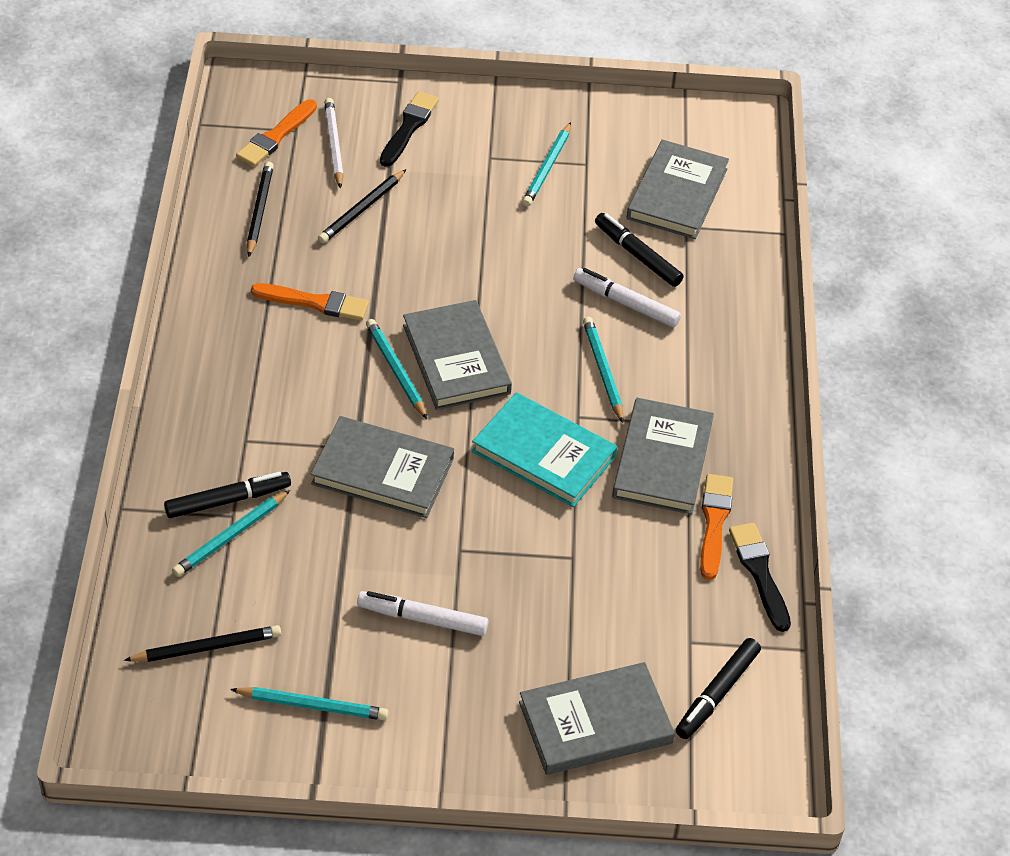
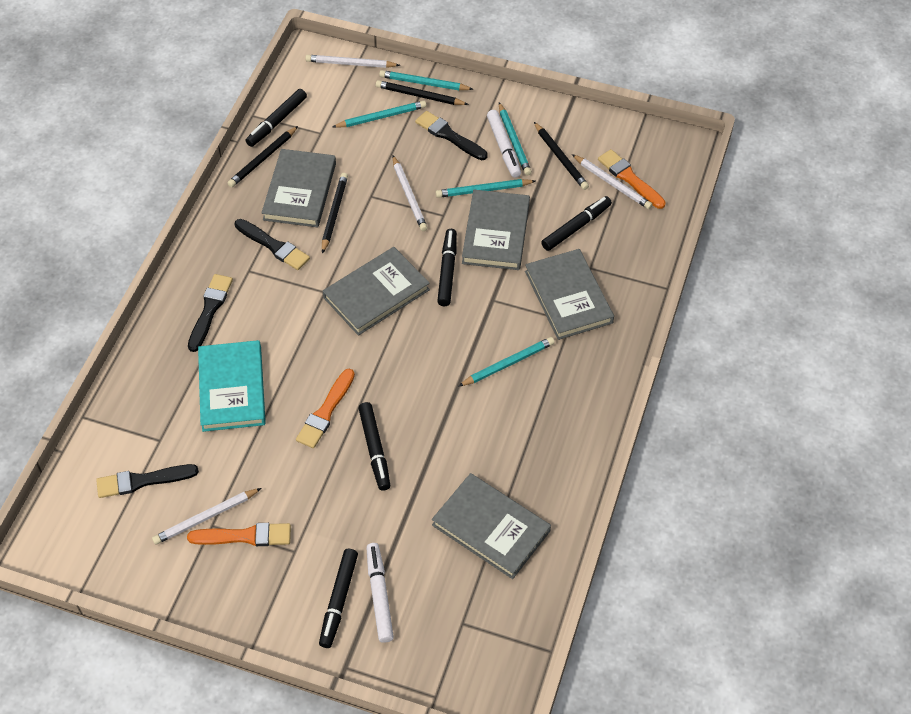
black brush: [380,91,439,167] [729,523,791,632] = 2 -> [96,464,199,498] [188,274,233,352] [235,219,310,270] [415,111,488,160] = 4
black marker: [164,472,291,518] [595,213,684,287] [676,638,761,739] = 3 -> [246,89,307,147] [319,549,358,648] [358,402,390,491] [437,229,457,306] [541,196,612,251] = 5
black pencil: [124,625,281,662] [247,161,274,257] [318,169,407,243] = 3 -> [227,126,298,187] [322,173,348,254] [376,80,469,105] [534,122,589,190] = 4
white pencil: [324,98,344,189] = 1 -> [152,488,261,545] [305,55,400,68] [392,156,428,231] [572,154,653,209] = 4

